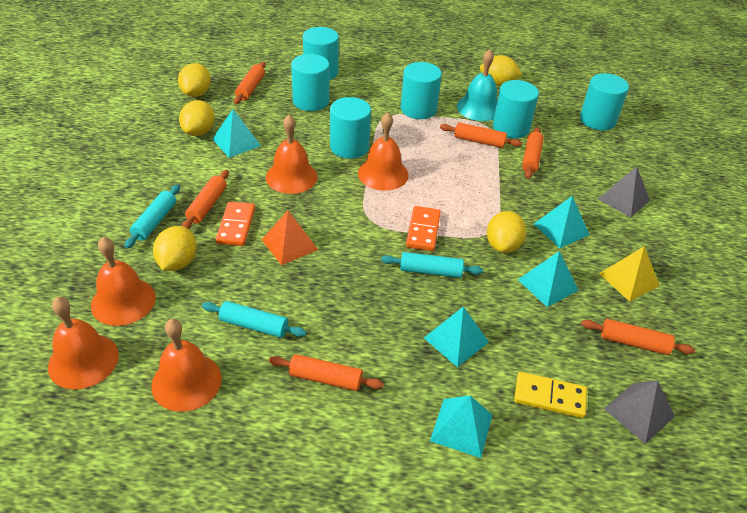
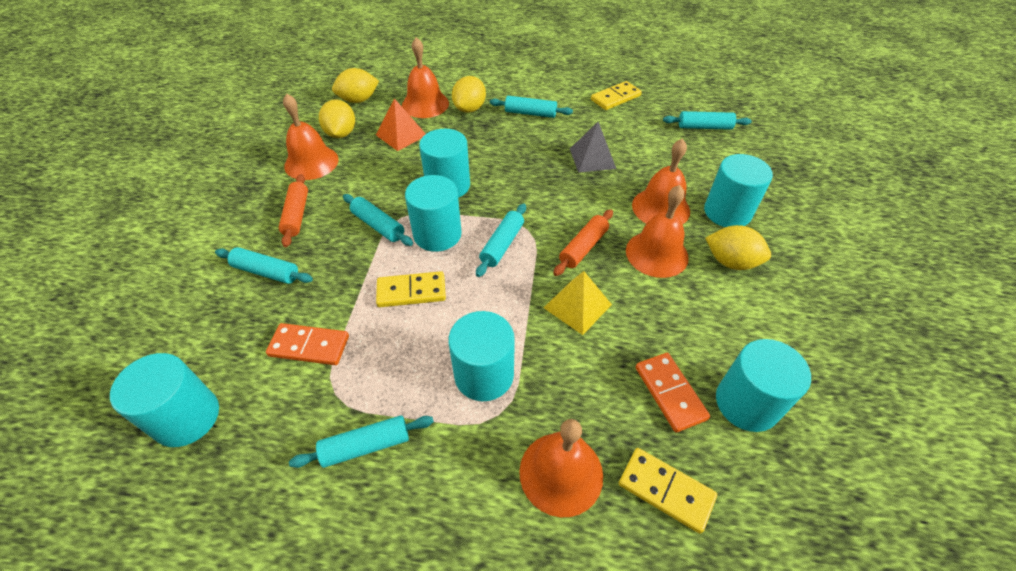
grey pyramid: [598,167,650,218] [604,380,675,444] = 2 -> [570,122,616,173] = 1
orange rolling pin: [182,170,229,229] [234,62,266,104] [269,354,384,391] [440,122,522,148] [522,127,544,179] [581,319,695,355] = 6 -> [279,174,308,247] [553,209,613,276] = 2
turquoise bell: [457,49,497,121] = 1 -> none = 0
turquoise pyramid: [213,109,261,158] [424,306,489,367] [430,395,492,458] [518,251,578,307] [534,196,590,248] = 5 -> none = 0
turquoise rolling pin: [125,185,180,249] [202,301,307,338] [381,252,483,278] = 3 -> [215,247,313,284] [289,415,434,468] [343,194,413,246] [476,203,526,277] [490,96,573,118] [663,111,752,130] = 6
yellow domino: [514,372,587,418] = 1 -> [376,271,446,307] [591,81,642,110] [619,448,717,534] = 3
yellow lemon: [153,226,197,271] [178,63,211,97] [179,100,215,136] [480,55,522,86] [487,211,526,253] = 5 -> [319,99,355,138] [332,68,379,103] [452,76,486,113] [705,225,771,270] = 4

